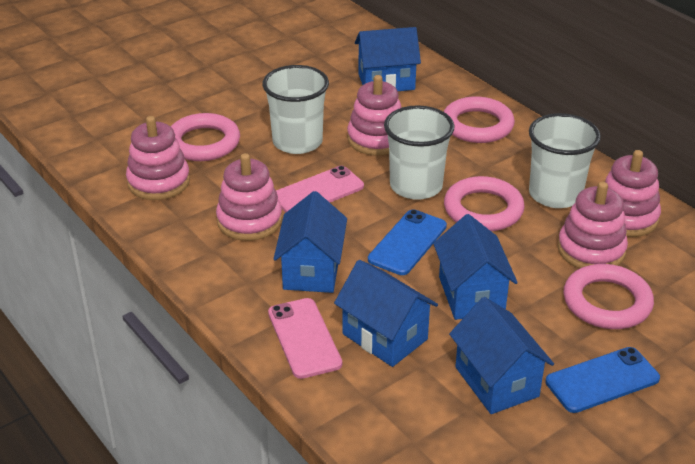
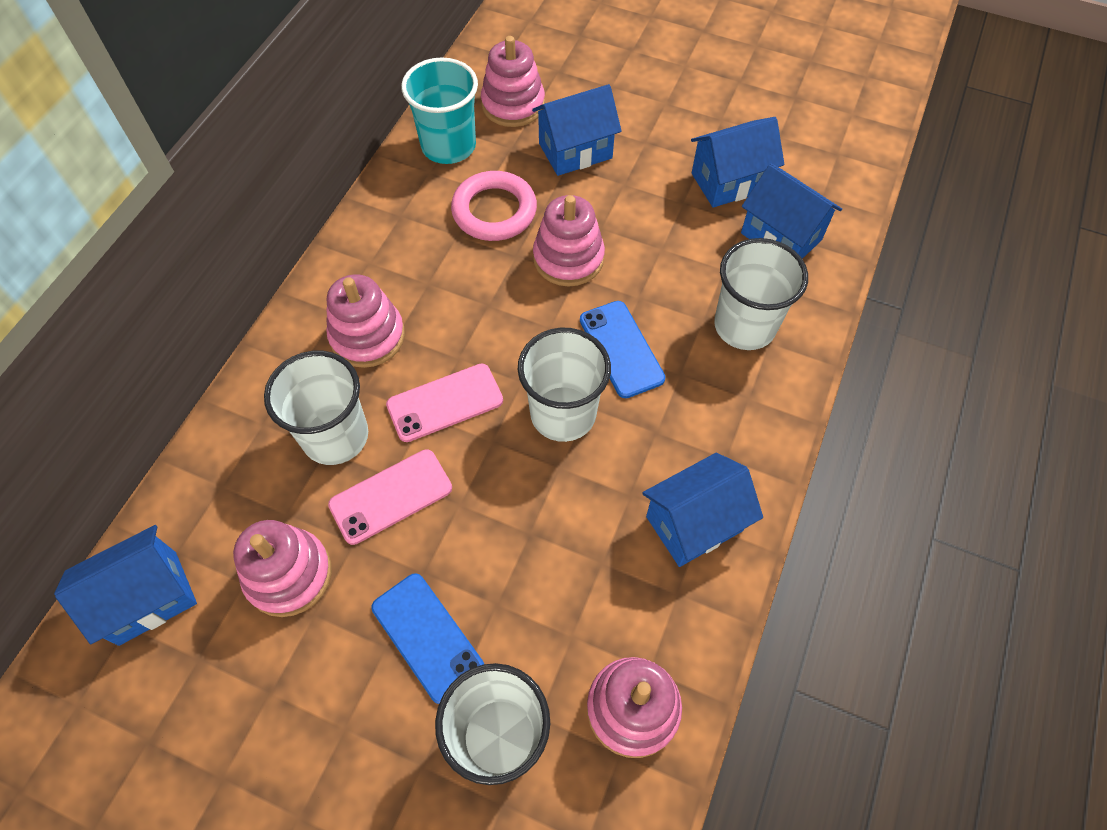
pink ring: [171,113,240,161] [444,97,515,143] [444,176,525,231] [564,264,654,329] = 4 -> [451,171,537,241] = 1
turquoise cup: none = 0 -> [401,57,478,164] = 1
white cup: [262,65,329,154] [384,105,454,200] [529,113,601,208] = 3 -> [264,351,368,465] [435,663,550,785] [518,328,611,442] [714,238,808,350] = 4

